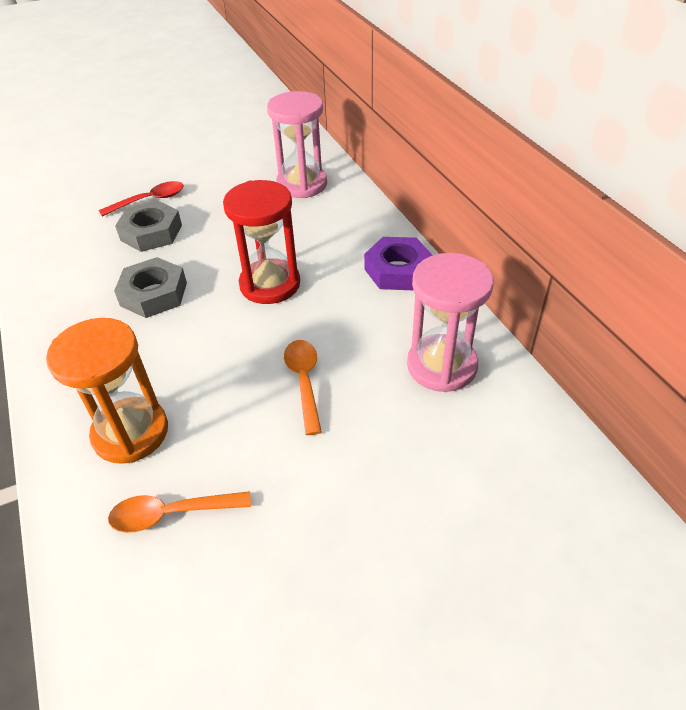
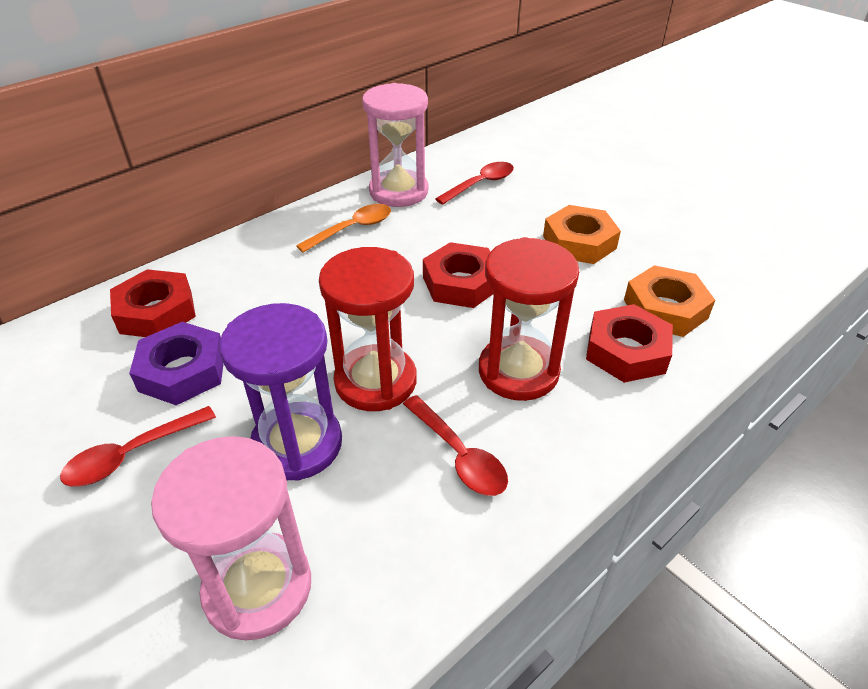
grey nut: [114,257,187,318] [115,200,182,252] = 2 -> none = 0
orange hourglass: [46,318,168,464] = 1 -> none = 0
orange nut: none = 0 -> [543,205,621,264] [624,265,715,337] = 2
orange spoon: [108,491,251,533] [284,340,322,435] = 2 -> [296,204,391,253] = 1
purple hourglass: none = 0 -> [219,303,342,481] = 1
red hourglass: [223,180,300,304] = 1 -> [319,247,417,411] [479,237,579,401] = 2
red nut: none = 0 -> [110,269,196,337] [423,242,494,308] [586,304,673,383] = 3
red spoon: [99,181,184,216] = 1 -> [60,406,216,487] [403,395,508,496] [435,162,514,205] = 3

